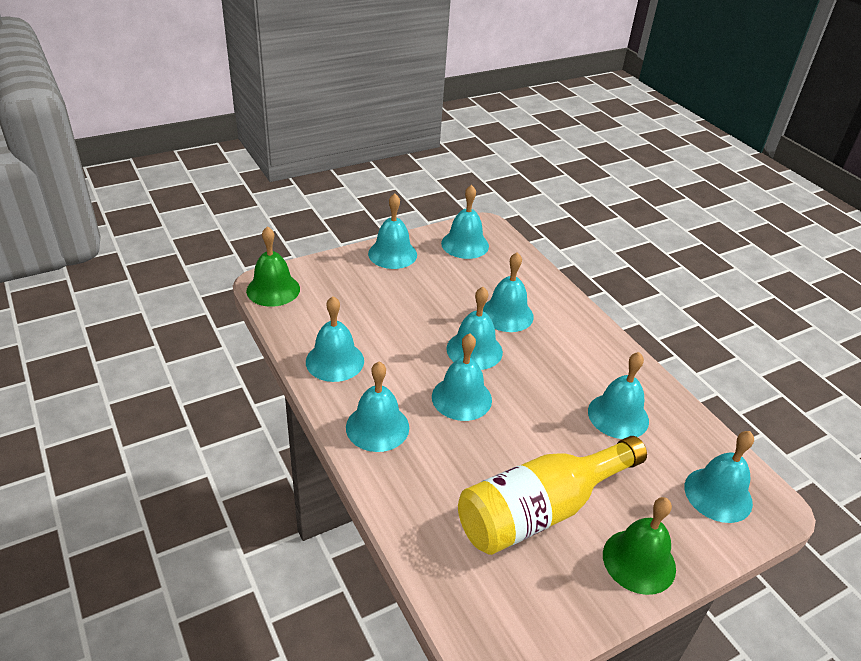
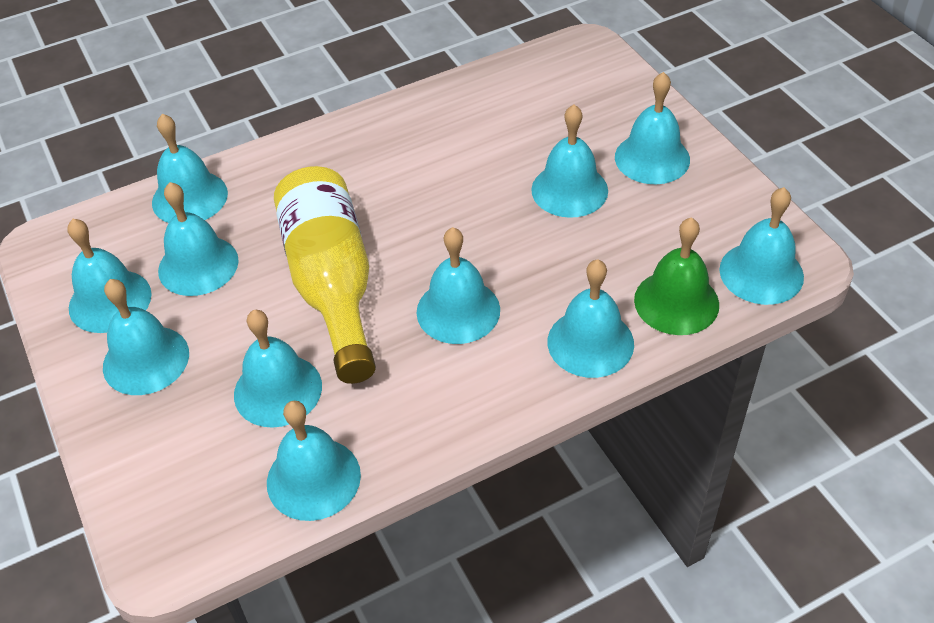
green bell: [246,226,300,307] [603,497,676,595] = 2 -> [634,217,719,335] = 1
turquoise bell: [306,296,364,382] [346,362,409,452] [368,193,417,269] [432,333,492,421] [441,185,489,259] [446,287,503,370] [483,252,534,332] [588,352,649,439] [684,431,754,523] = 9 -> [68,219,152,333] [103,279,189,395] [152,114,228,223] [158,182,239,296] [234,310,322,428] [267,401,361,521] [416,227,500,344] [531,104,608,218] [548,259,634,378] [615,72,690,184] [719,187,804,305] = 11

